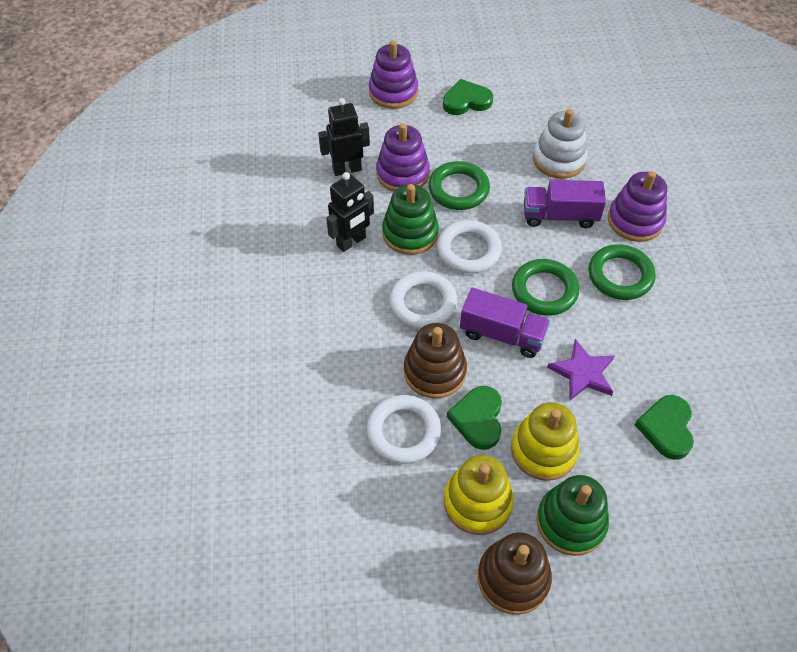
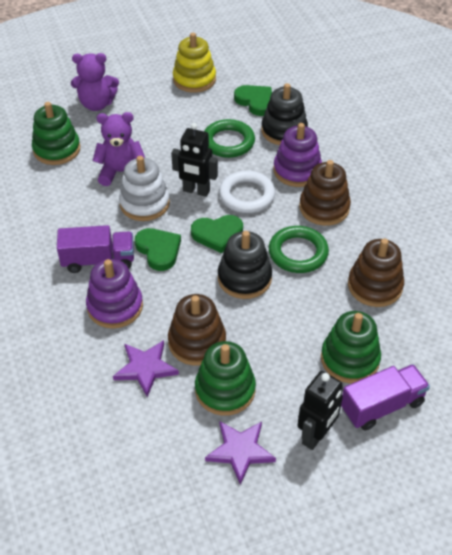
black stacking toy: none = 0 -> [218,231,272,299] [261,83,308,145] = 2
brown stacking toy: [404,323,467,399] [478,532,552,615] = 2 -> [168,294,226,366] [299,160,351,226] [348,239,404,307] = 3
green ring: [428,161,490,210] [512,259,579,316] [588,244,656,300] = 3 -> [204,119,255,158] [269,226,329,273] = 2
green stacking toy: [382,184,439,255] [536,475,609,556] = 2 -> [32,102,80,165] [195,341,256,416] [321,311,381,383] = 3
purple stacking toy: [369,40,418,109] [376,123,430,192] [608,171,667,242] = 3 -> [86,259,143,329] [273,123,322,187] = 2
purple star: [547,339,615,401] = 1 -> [113,340,179,397] [205,421,276,485] = 2
purple teddy bear: none = 0 -> [71,53,119,111] [93,112,145,186] = 2
white ring: [367,395,441,464] [390,271,457,329] [437,220,502,274] = 3 -> [219,171,275,213] = 1
yellow stacking toy: [444,455,514,535] [511,402,580,481] = 2 -> [173,33,216,93] = 1

